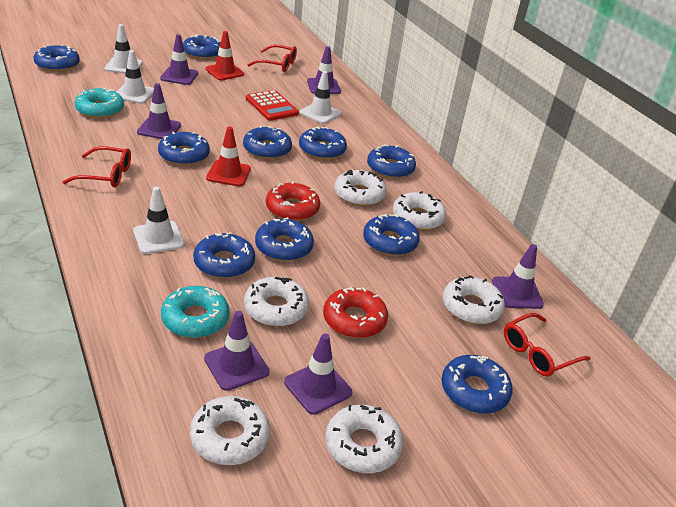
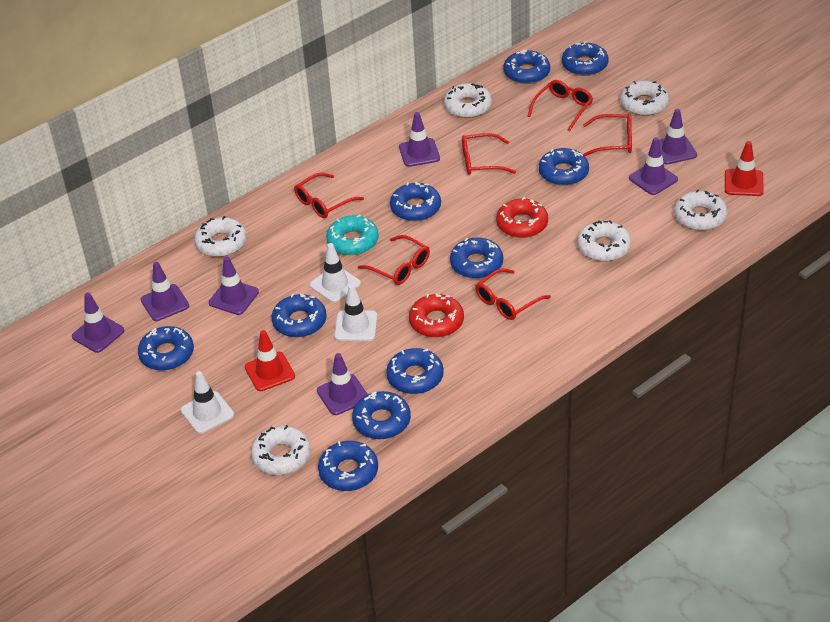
purple traffic cone: [137,83,181,139] [160,34,198,85] [204,311,270,391] [284,333,352,415] [307,46,341,94] [492,244,544,309] = 6 -> [72,292,125,353] [141,262,189,321] [209,256,259,315] [317,353,368,415] [399,112,440,167] [629,137,678,195] [659,109,697,164] = 7
red calculator: [246,90,299,121] = 1 -> none = 0
red glasses: [63,146,131,187] [247,45,297,72] [504,313,591,377] = 3 -> [294,173,364,218] [358,235,430,285] [462,133,516,175] [475,268,551,320] [528,80,593,131] [583,114,632,156] = 6
turquoise donut: [75,88,124,118] [161,286,230,338] = 2 -> [326,215,379,255] = 1
white traffic cone: [105,24,143,74] [116,50,154,104] [133,187,185,254] [300,71,341,124] = 4 -> [181,371,234,434] [310,243,361,303] [334,284,377,341] = 3

